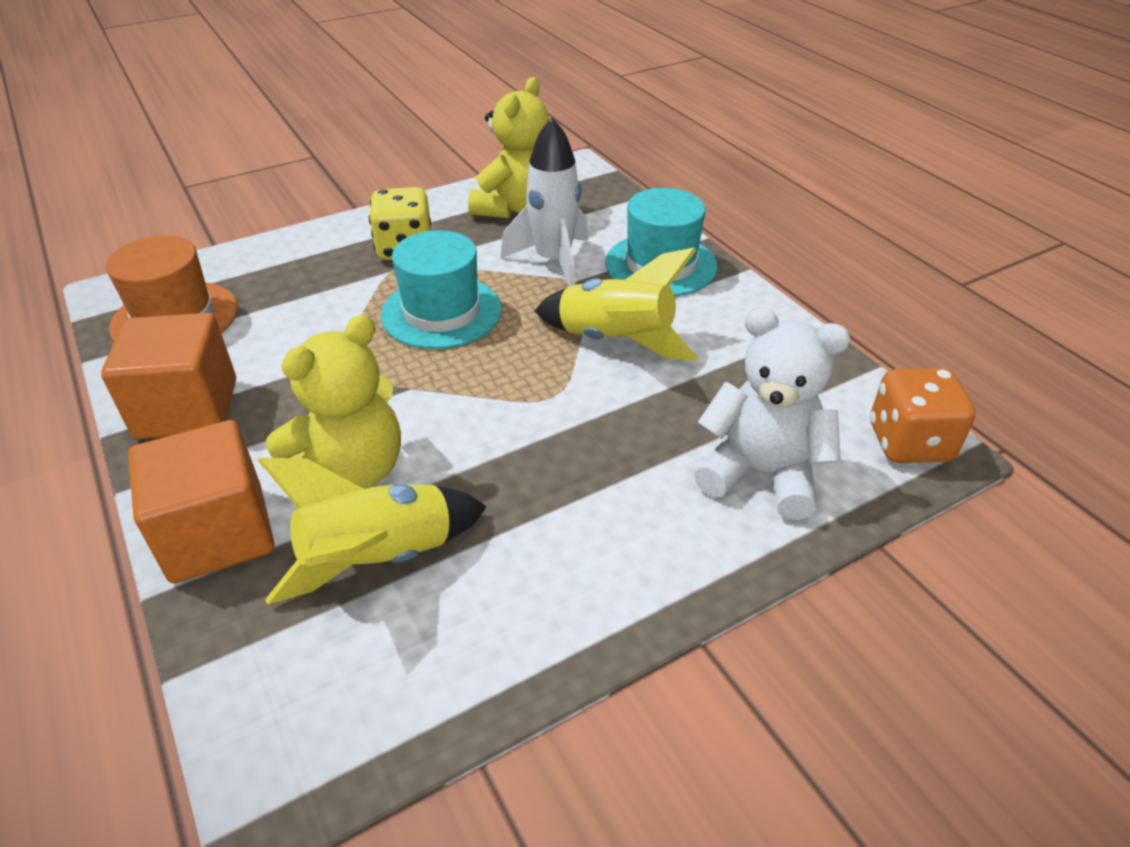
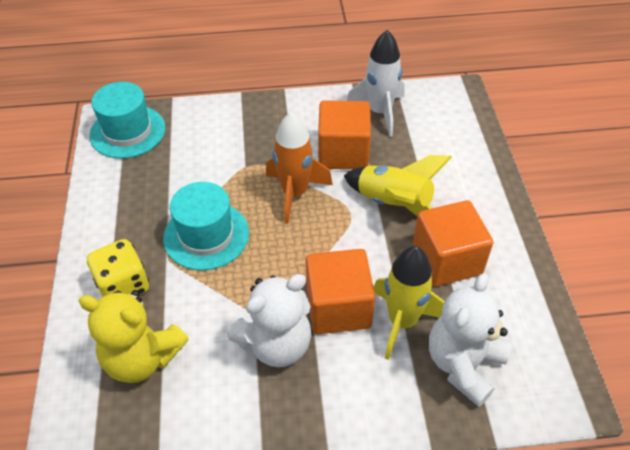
orange cube: [101,313,236,439] [128,420,275,583] = 2 -> [306,249,375,334] [318,100,371,169] [413,200,493,287] = 3
orange dice: [870,368,976,463] = 1 -> none = 0
orange hat: [106,235,238,341] = 1 -> none = 0
orange rocket: none = 0 -> [266,112,333,224] = 1
white teddy bear: [694,307,850,520] = 1 -> [227,274,311,367] [429,273,511,407] = 2
yellow teddy bear: [266,315,401,489] [468,77,549,218] = 2 -> [78,290,189,383] = 1

